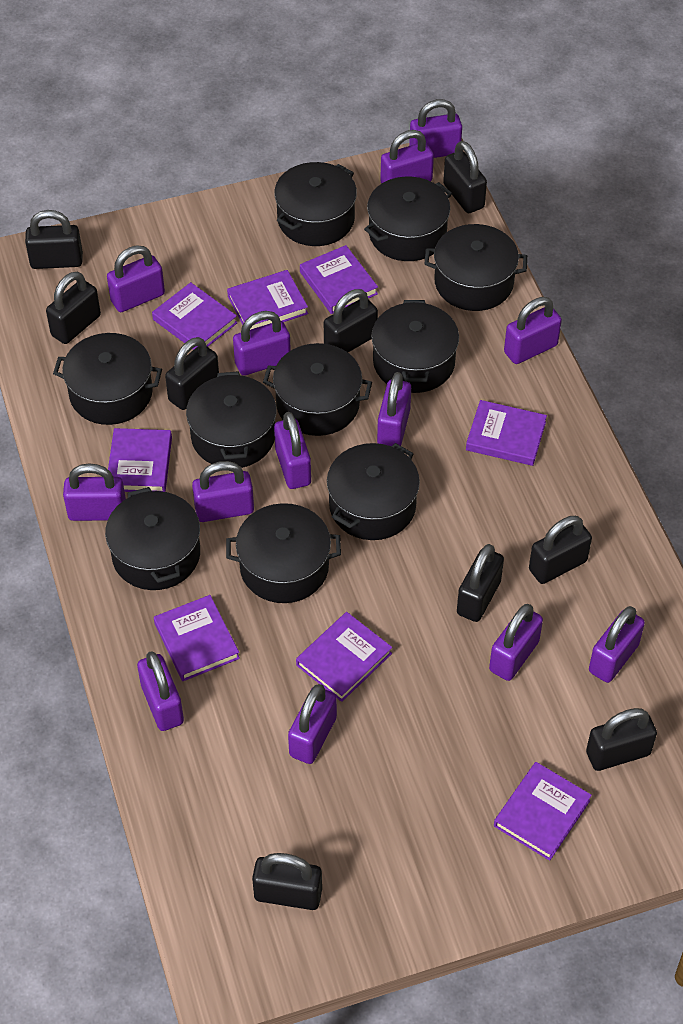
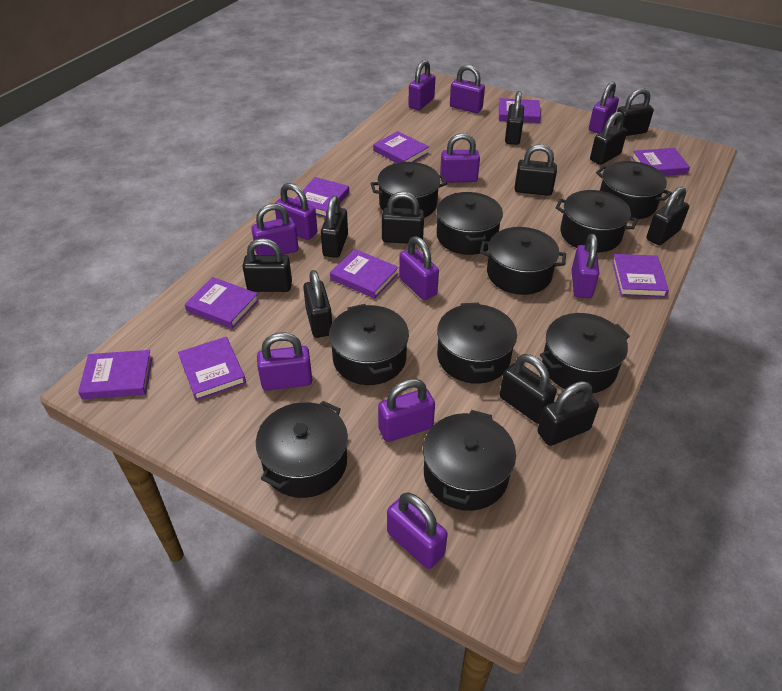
black padlock: [25,210,83,269] [46,272,101,344] [165,337,219,410] [252,853,322,910] [324,289,378,352] [443,141,487,213] [457,544,504,622] [529,516,592,584] [586,708,657,771] = 9 -> [242,238,292,292] [303,270,332,338] [321,196,348,258] [382,191,424,244] [500,354,557,423] [505,91,524,145] [515,144,557,196] [538,381,599,446] [590,112,627,165] [613,88,654,136] [647,187,689,245] = 11
purple book: [108,428,172,492] [152,282,237,350] [154,595,240,681] [227,270,308,330] [296,612,392,702] [300,245,378,314] [466,400,547,466] [494,762,592,861] = 8 -> [78,350,153,399] [178,337,246,401] [185,277,259,329] [294,177,349,217] [330,249,399,299] [373,131,429,163] [499,98,541,123] [612,254,669,298] [631,148,690,176] = 9
purple padlock: [63,464,126,521] [107,245,165,312] [137,651,184,731] [192,461,254,522] [233,311,291,376] [274,412,311,489] [288,684,337,764] [377,372,411,446] [380,130,434,184] [409,99,462,158] [489,604,543,681] [504,297,562,364] [589,606,645,683] = 13 -> [252,203,299,255] [257,332,312,391] [275,183,317,240] [378,379,435,442] [387,493,448,569] [399,236,439,300] [408,60,435,110] [440,133,480,183] [450,65,485,113] [572,234,600,298] [589,82,619,134] = 11

